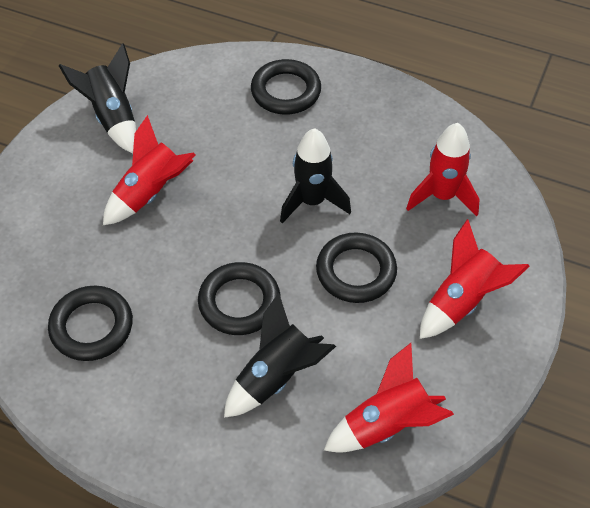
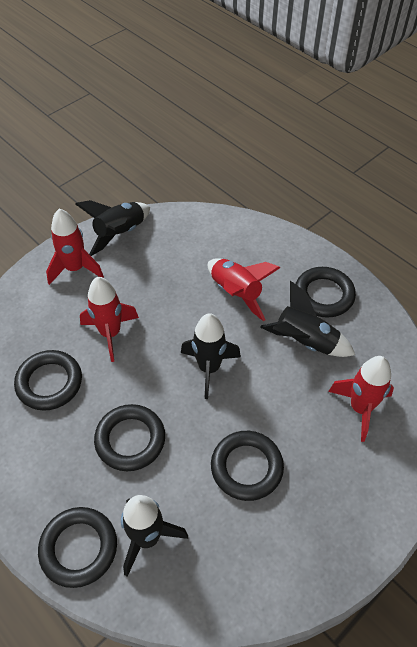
black ring: [48,286,133,361] [198,262,281,335] [251,59,321,115] [316,232,397,303] = 4 -> [14,350,82,411] [38,507,117,588] [94,404,165,471] [211,431,284,501] [295,267,356,317] = 5
black rocket: [59,43,136,154] [224,293,336,418] [280,128,351,223] = 3 -> [76,200,150,256] [121,495,188,577] [181,313,241,399] [260,281,355,357] = 4

